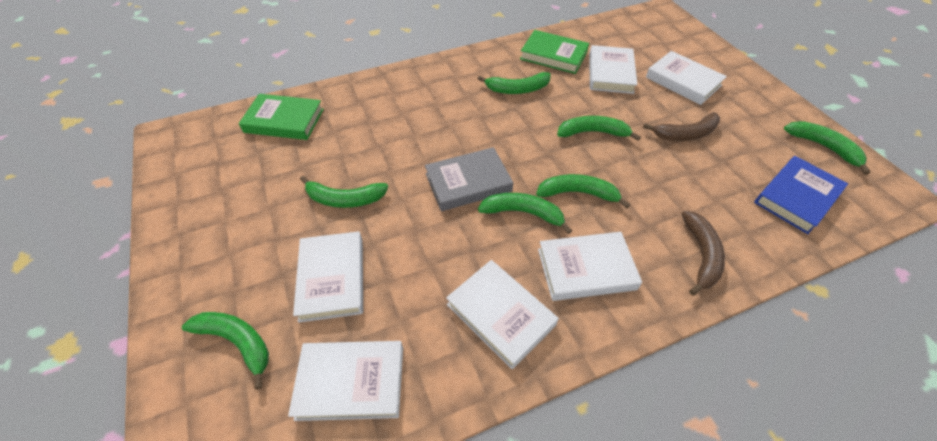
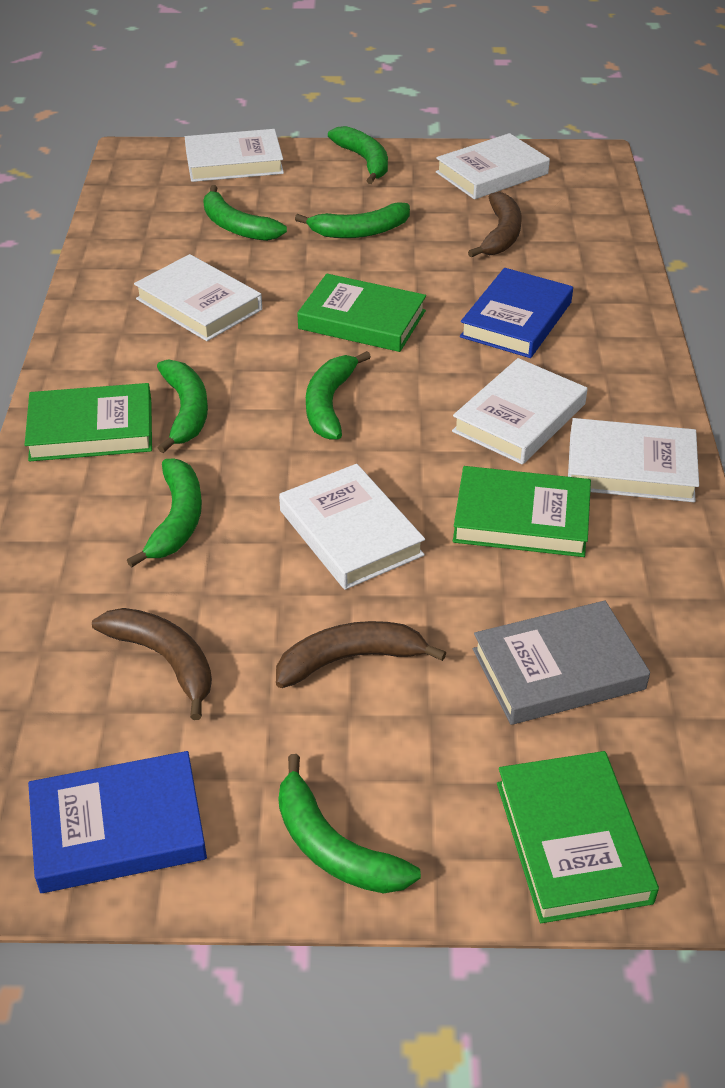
blue book: [754,156,848,234] = 1 -> [28,751,207,893] [460,268,573,358] = 2
brown banana: [643,112,720,141] [682,211,725,296] = 2 -> [92,608,212,720] [276,621,446,688] [468,192,521,257] = 3
green book: [239,94,324,140] [520,30,589,74] = 2 -> [25,383,152,461] [297,274,426,352] [453,466,591,557] [497,751,659,923] = 4

